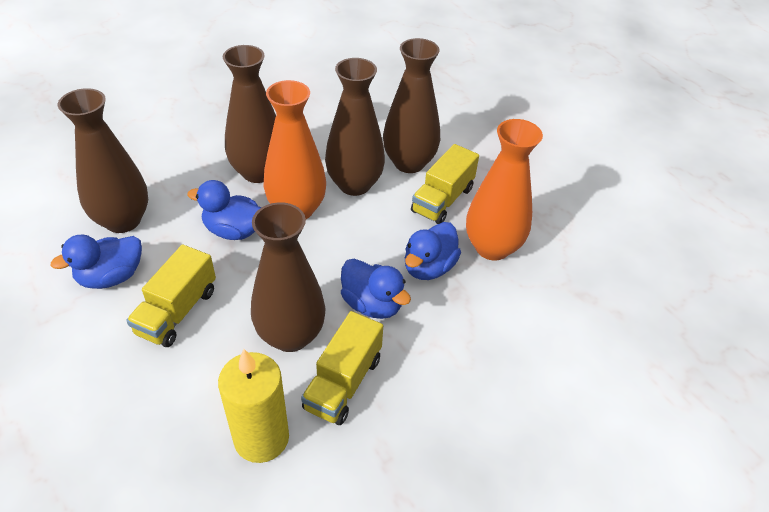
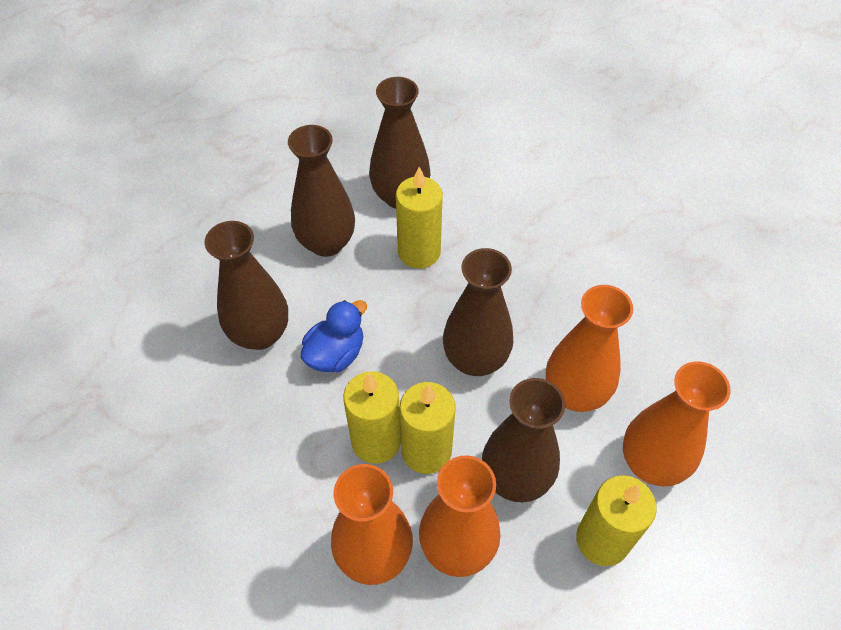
blue duck: [50,235,142,289] [187,180,261,240] [341,259,411,319] [405,222,461,280] = 4 -> [301,300,367,372] = 1
orange vase: [264,80,326,219] [466,119,543,260] = 2 -> [331,464,413,585] [419,456,501,577] [546,285,633,412] [623,361,731,486] = 4
yellow candle: [218,349,289,463] = 1 -> [343,371,401,464] [396,167,443,269] [400,382,456,474] [576,475,657,566] = 4
yellow truck: [126,244,216,347] [301,311,383,425] [411,144,479,224] = 3 -> none = 0

